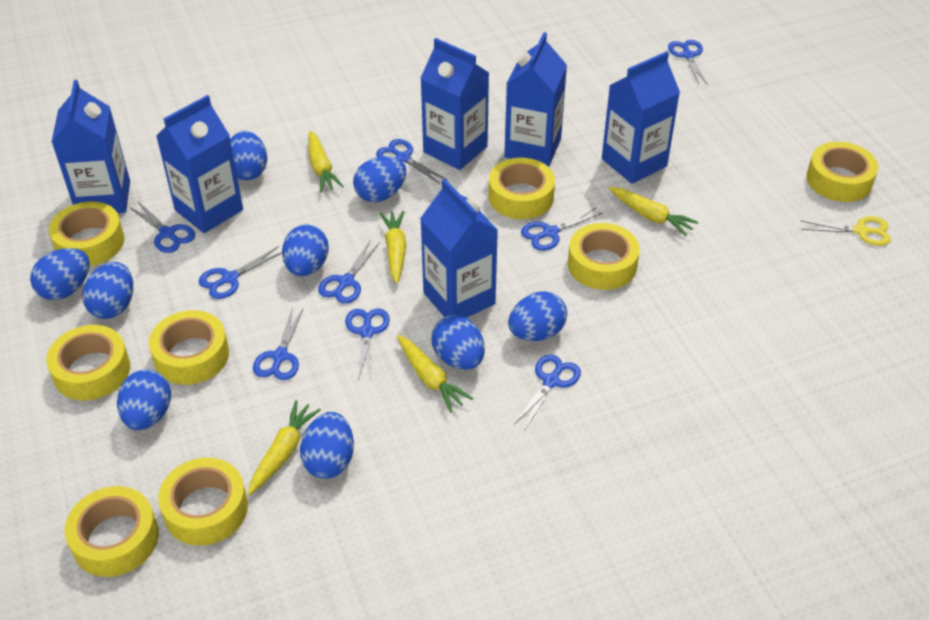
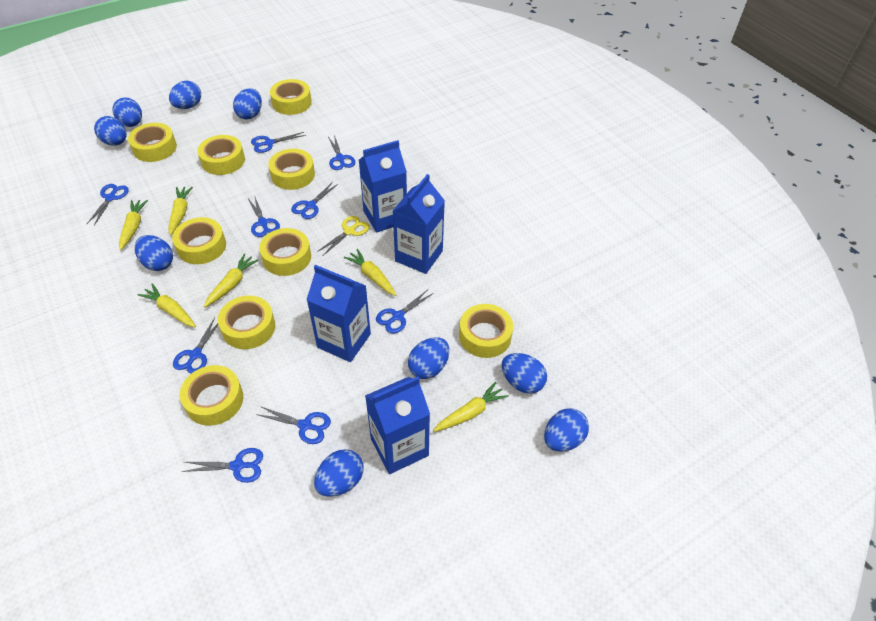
blue carton: [51,80,130,213] [156,95,243,233] [420,38,489,170] [420,179,498,318] [504,32,567,167] [602,51,680,184] = 6 -> [306,265,371,362] [359,140,407,232] [365,376,430,474] [393,174,445,274] = 4
yellow carrot: [248,400,321,495] [308,131,344,192] [380,211,406,284] [397,335,473,413] [609,187,699,236] = 5 -> [119,200,148,250] [138,284,196,327] [168,187,193,235] [204,254,259,307] [344,249,396,296] [433,382,508,432] = 6
yellow tape: [46,325,130,400] [49,201,124,266] [64,486,159,577] [149,310,229,385] [158,458,248,546] [489,158,555,219] [568,223,640,290] [807,142,878,202] = 8 -> [128,123,177,162] [172,217,226,264] [180,365,243,426] [197,135,245,175] [218,296,275,349] [259,228,311,276] [268,149,315,190] [270,79,312,115] [459,304,513,358] = 9

